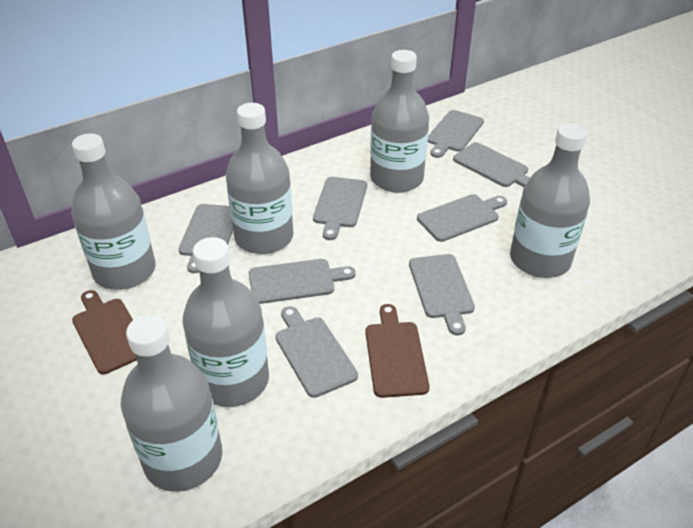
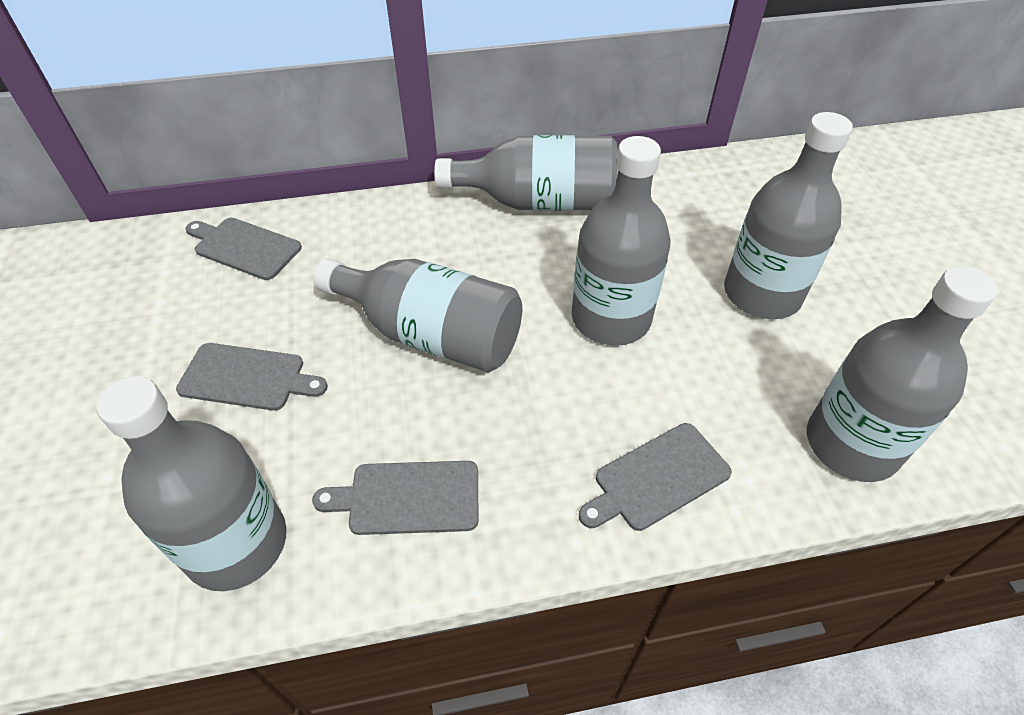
brown cutting board: [72,290,137,375] [365,304,429,398] = 2 -> none = 0
grey cutting board: [178,204,233,273] [249,259,356,304] [275,306,358,398] [313,177,367,240] [409,254,475,335] [417,194,507,242] [428,110,484,158] [453,142,530,187] = 8 -> [176,343,328,411] [186,218,302,280] [312,461,479,535] [579,423,732,531] = 4

